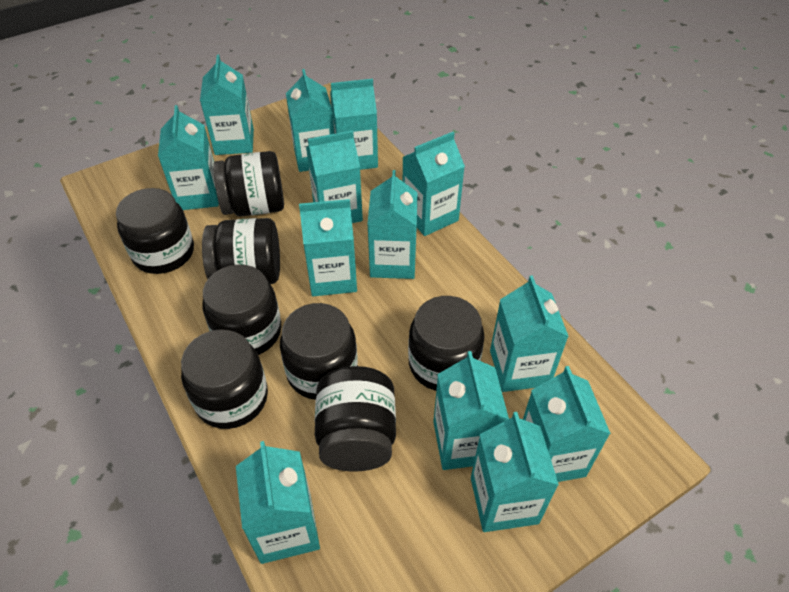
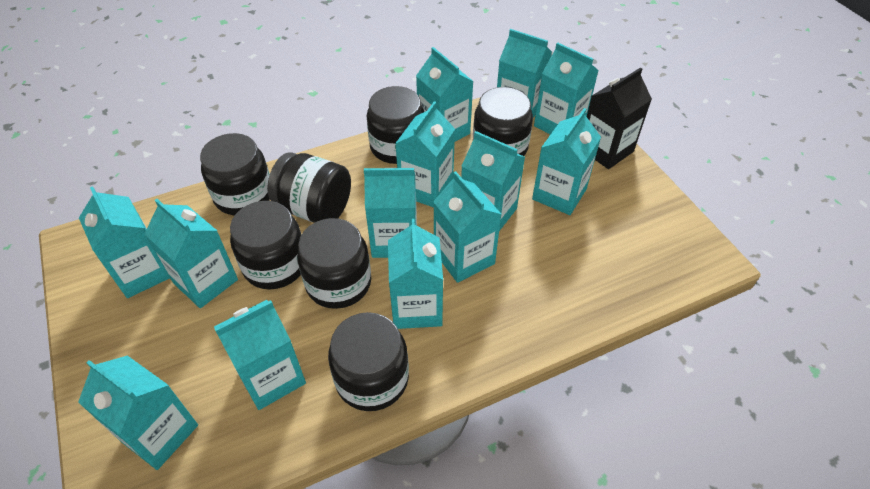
black carton: none = 0 -> [587,67,652,169] = 1
black jar: [116,188,194,274] [181,329,268,429] [202,218,280,284] [203,264,282,355] [213,151,284,217] [280,303,358,400] [315,366,396,472] [408,296,485,391] = 8 -> [200,133,270,216] [230,201,302,289] [267,152,351,223] [297,218,371,309] [328,312,409,411] [367,86,424,164] [473,87,533,156] = 7

